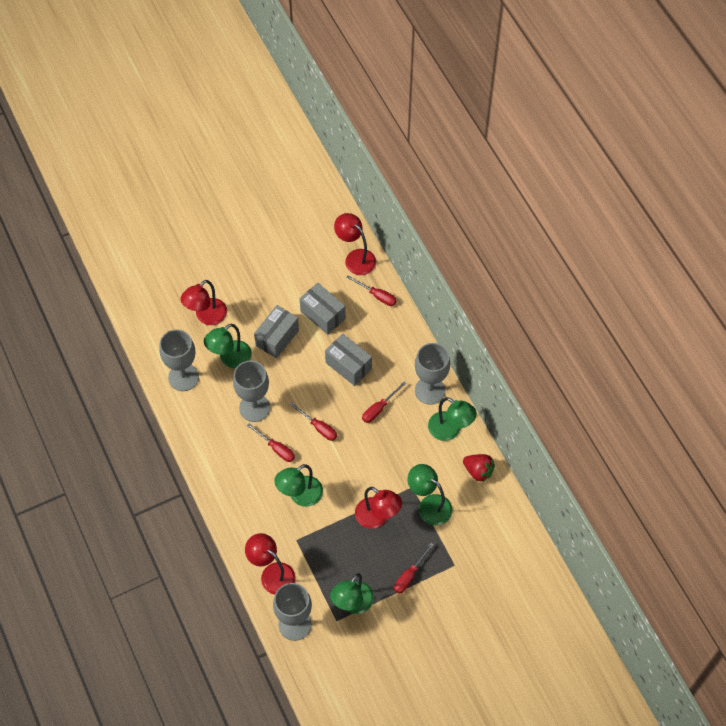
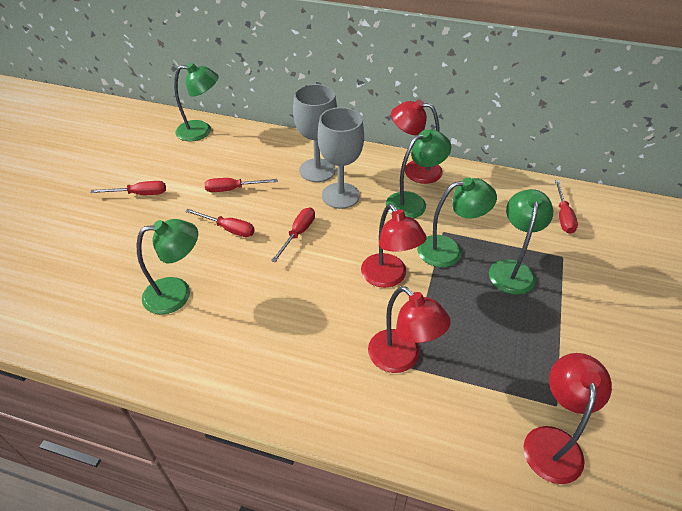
grey box: [254,305,299,358] [300,283,346,335] [325,333,372,386] = 3 -> none = 0
grey goblet: [159,329,199,391] [233,361,270,422] [273,583,312,641] [415,343,450,405] = 4 -> [293,84,337,182] [318,107,364,209] = 2
red strawberry: [463,454,495,482] = 1 -> none = 0

